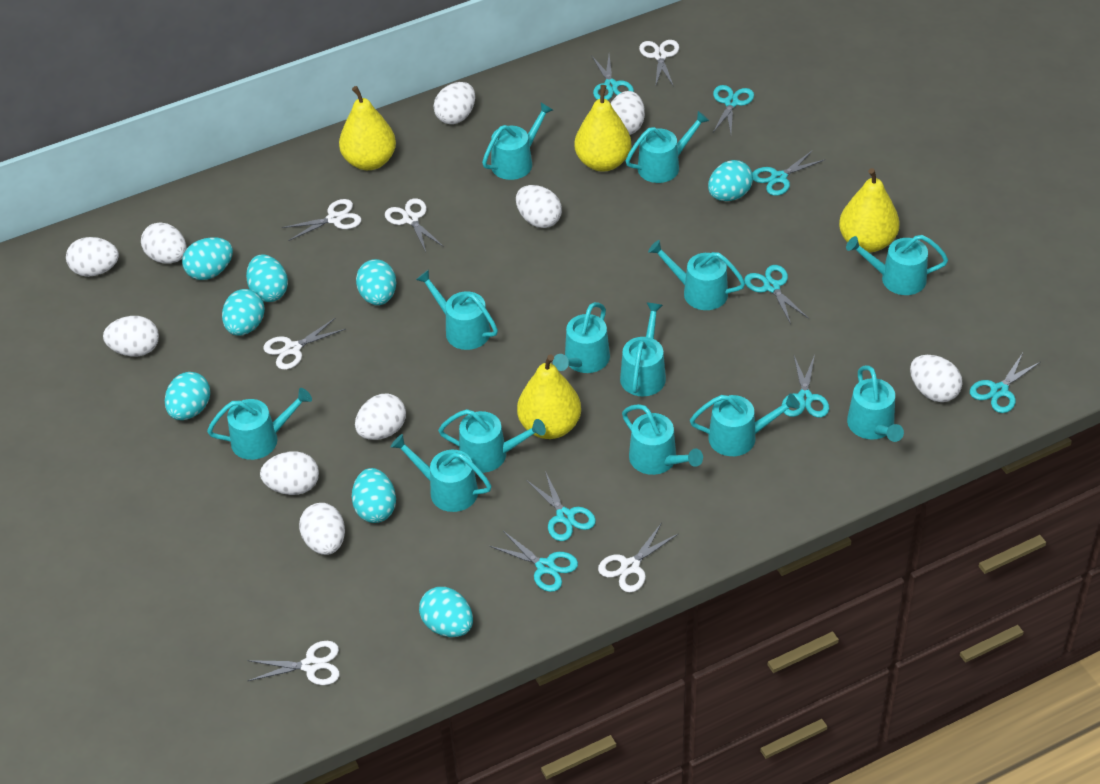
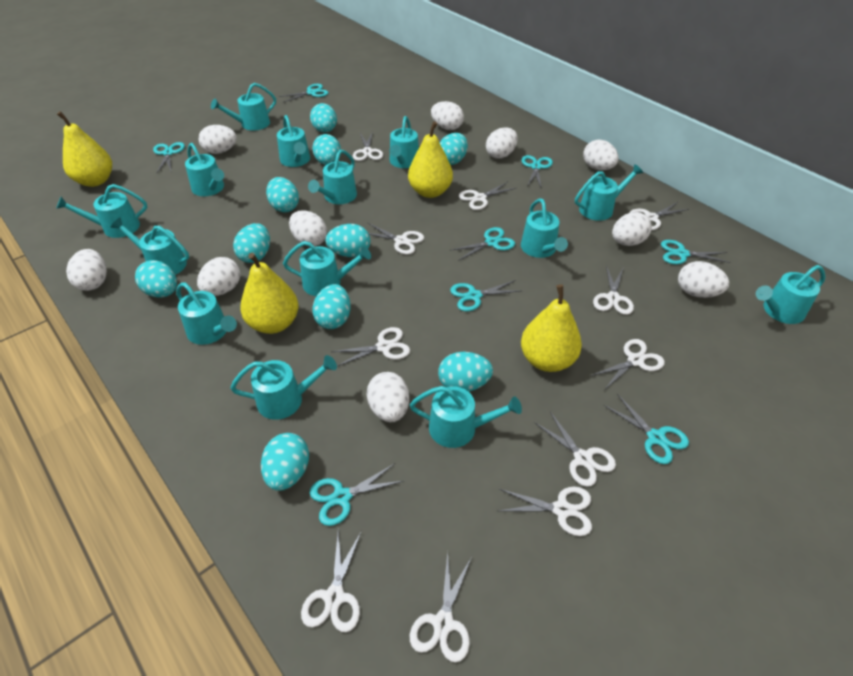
turquoise egg: [165,372,210,420] [182,237,233,280] [222,289,265,336] [246,254,288,302] [352,468,396,523] [356,259,396,305] [419,587,473,637] [708,160,753,201] = 8 -> [135,260,177,298] [233,223,270,263] [261,433,309,491] [266,177,299,212] [310,103,337,133] [312,134,341,165] [312,284,351,329] [325,224,370,257] [438,352,493,392] [440,133,468,165] = 10
turquoise watering can: [207,388,312,460] [391,434,492,512] [416,270,498,350] [438,409,546,473] [482,102,553,180] [553,302,610,373] [620,303,666,396] [622,404,703,475] [626,111,709,183] [648,240,745,310] [690,393,800,456] [846,235,948,295] [847,365,904,442] = 13 -> [56,184,147,238] [110,217,189,275] [176,282,237,345] [185,143,224,196] [211,83,276,131] [230,355,337,420] [277,115,310,167] [283,241,371,296] [308,150,357,204] [389,116,419,168] [410,386,522,448] [521,198,568,258] [575,164,643,221] [756,265,825,324] = 14
white scissors: [247,641,340,685] [263,318,346,370] [282,199,362,241] [385,198,444,252] [598,524,679,592] [639,40,679,87] = 6 -> [301,531,362,632] [331,327,410,366] [353,131,383,161] [368,223,424,254] [410,552,472,663] [459,182,516,210] [498,487,592,536] [534,412,616,487] [590,339,665,390] [593,265,634,315] [629,202,689,230] = 11

